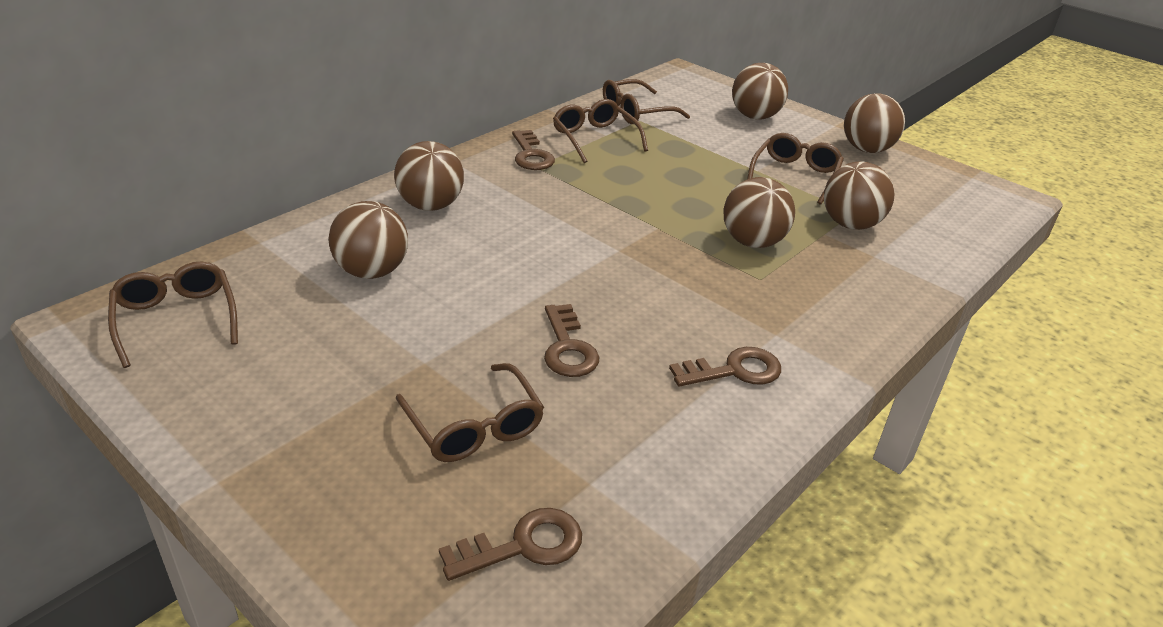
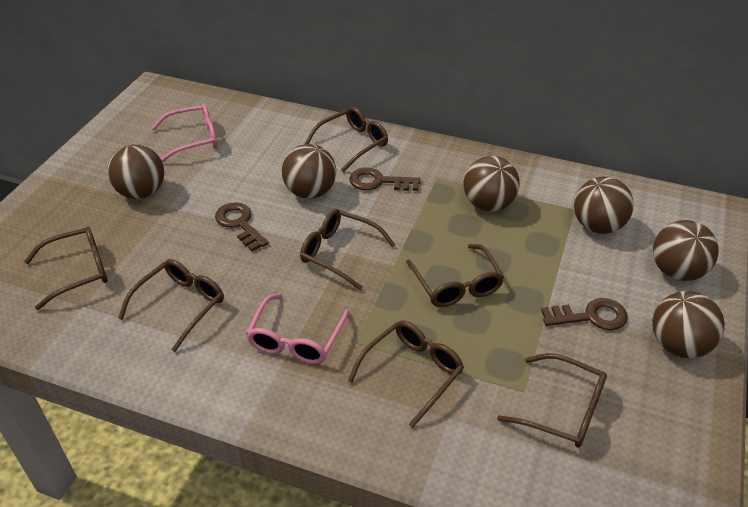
brown glasses: [108,261,238,368] [396,363,544,462] [553,99,648,163] [603,79,690,124] [747,133,844,205] = 5 -> [24,226,108,310] [118,259,224,352] [300,209,395,290] [305,107,388,172] [348,320,464,428] [406,244,504,307] [497,353,607,448] = 7
brown key: [439,508,582,581] [512,130,555,170] [544,304,599,377] [669,347,781,387] = 4 -> [215,202,269,251] [349,167,421,191] [541,298,628,330] = 3
pink glasses: none = 0 -> [151,103,217,163] [246,293,350,364] = 2

